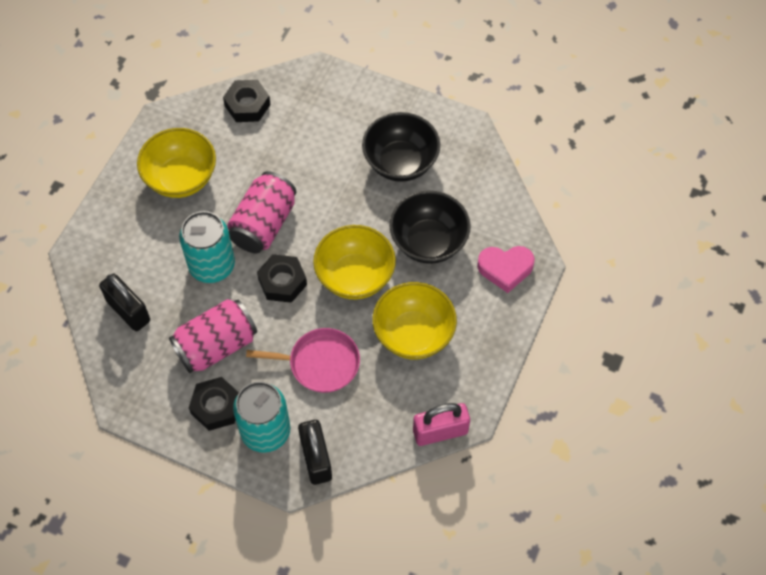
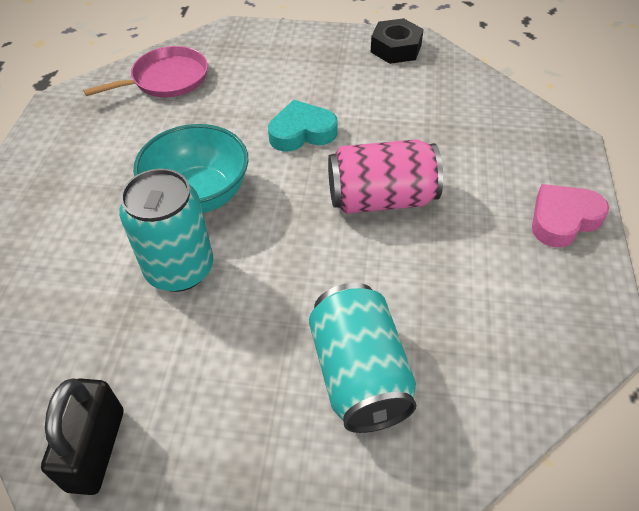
black bowl: [362,112,440,182] [389,191,471,264] = 2 -> none = 0
black nut: [189,377,239,431] [223,80,271,122] [257,254,307,303] = 3 -> [371,18,424,64] = 1
black padlock: [99,274,150,331] [298,420,332,485] = 2 -> [41,378,123,495] = 1
pink can: [169,299,257,373] [227,171,296,253] = 2 -> [328,139,443,214] = 1
pink padlock: [413,403,470,446] = 1 -> none = 0
turquoise bowl: none = 0 -> [133,124,248,213] = 1
turquoise heart: none = 0 -> [268,100,338,152] = 1
yellow bowl: [137,128,216,198] [313,225,396,300] [373,282,457,359] = 3 -> none = 0

